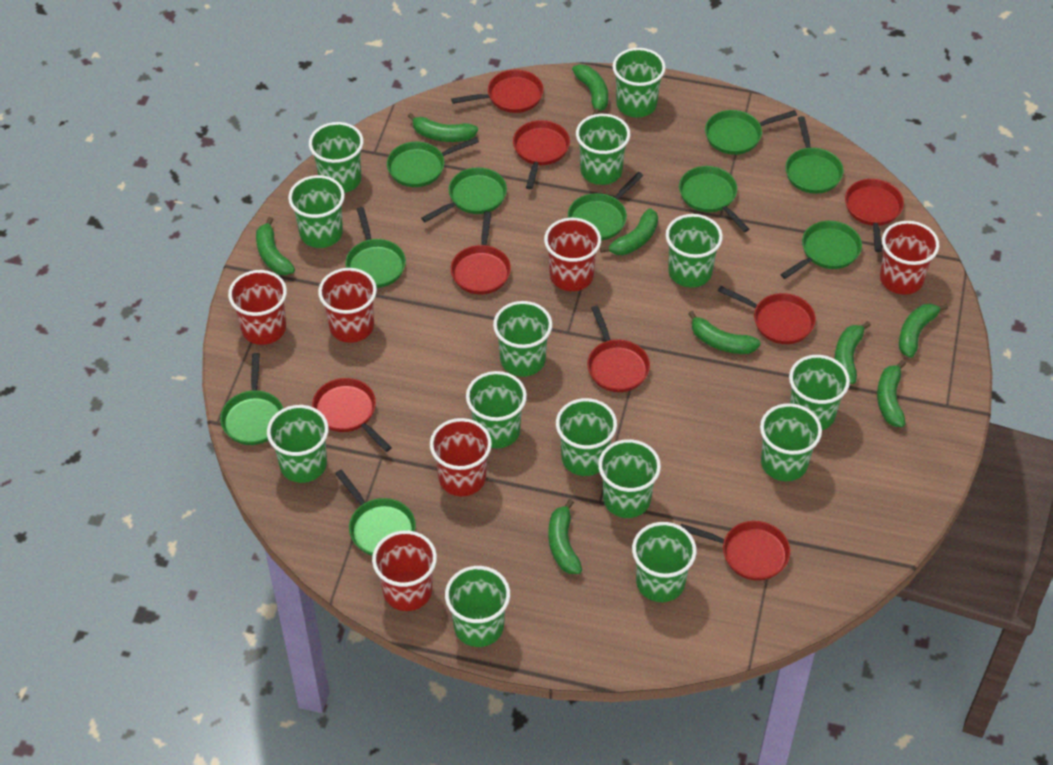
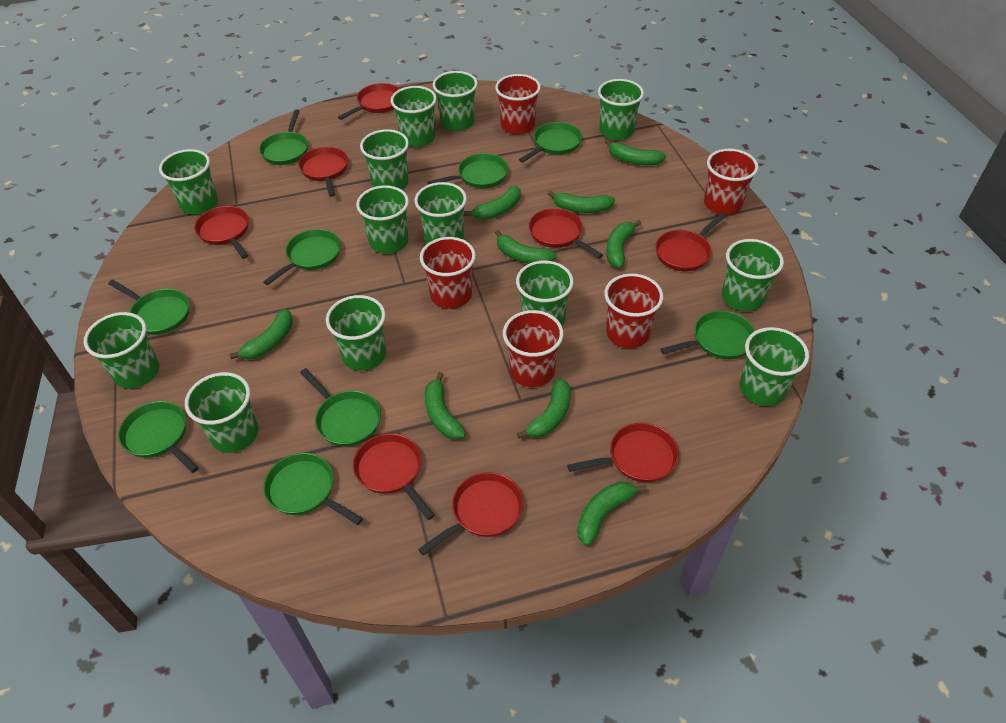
green cup: [267,405,329,483] [288,175,345,248] [309,122,364,193] [445,566,510,647] [466,371,527,448] [493,301,552,377] [556,398,617,476] [576,114,630,185] [598,439,661,518] [613,48,666,117] [632,522,697,602] [666,214,723,288] [760,403,822,481] [789,355,850,430] = 14 -> [84,312,159,389] [159,149,218,215] [185,372,259,453] [326,295,386,371] [356,185,409,254] [360,129,409,190] [391,86,437,147] [415,182,467,244] [433,71,478,131] [516,261,574,326] [598,79,644,140] [722,239,784,312] [740,327,809,406] = 13
green pan: [220,353,283,445] [335,470,416,555] [345,207,406,288] [387,137,479,187] [421,167,507,222] [568,172,644,241] [679,166,749,232] [705,110,797,155] [780,221,862,279] [785,116,844,194] = 10 -> [108,280,189,335] [118,401,199,473] [259,110,308,165] [263,229,341,285] [263,453,363,525] [300,368,381,446] [428,153,508,188] [519,122,582,163] [660,310,755,359] = 9
red cup: [228,270,287,345] [318,268,377,343] [372,531,437,611] [430,418,492,496] [544,218,601,291] [880,221,940,295] = 6 -> [420,237,476,309] [495,74,541,135] [503,310,564,387] [604,273,663,348] [704,149,758,215] = 5

